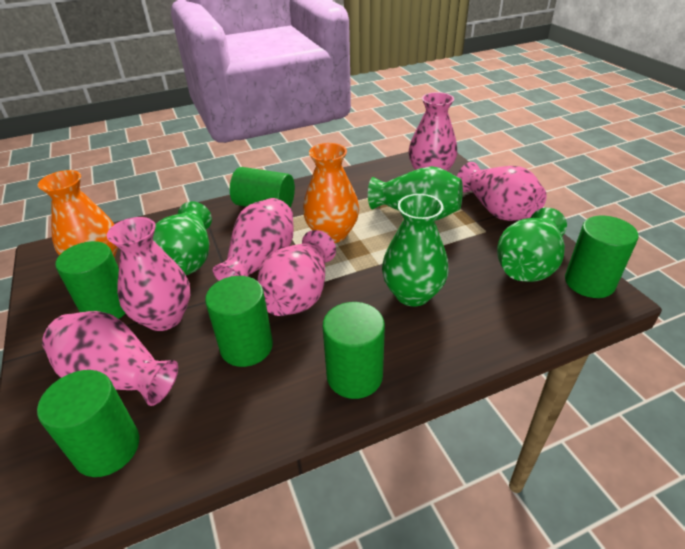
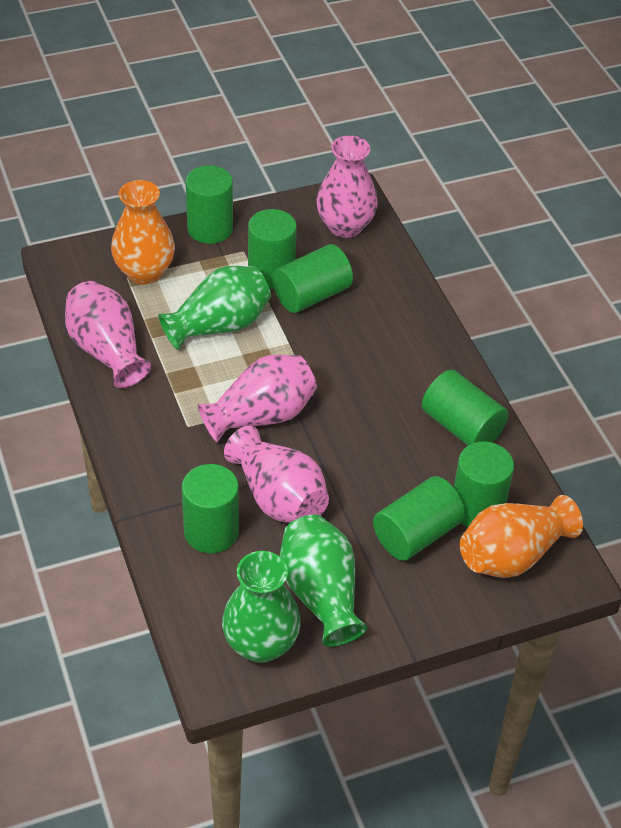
green cylinder: [37,370,139,477] [55,241,126,319] [205,276,273,367] [230,167,295,207] [323,302,385,399] [565,216,639,298] = 6 -> [182,464,239,553] [185,165,233,244] [248,209,297,289] [272,244,353,313] [373,476,465,561] [422,370,508,445] [454,441,514,527] = 7
green vase: [153,202,212,275] [368,166,463,221] [382,194,449,306] [497,208,567,282] = 4 -> [158,266,271,350] [222,551,301,663] [280,515,368,647] = 3
pink vase: [42,311,178,406] [107,217,190,331] [213,198,294,281] [257,230,336,316] [409,92,457,171] [457,162,547,221] = 6 -> [65,281,151,388] [197,355,317,442] [224,426,329,523] [317,136,378,238] = 4

